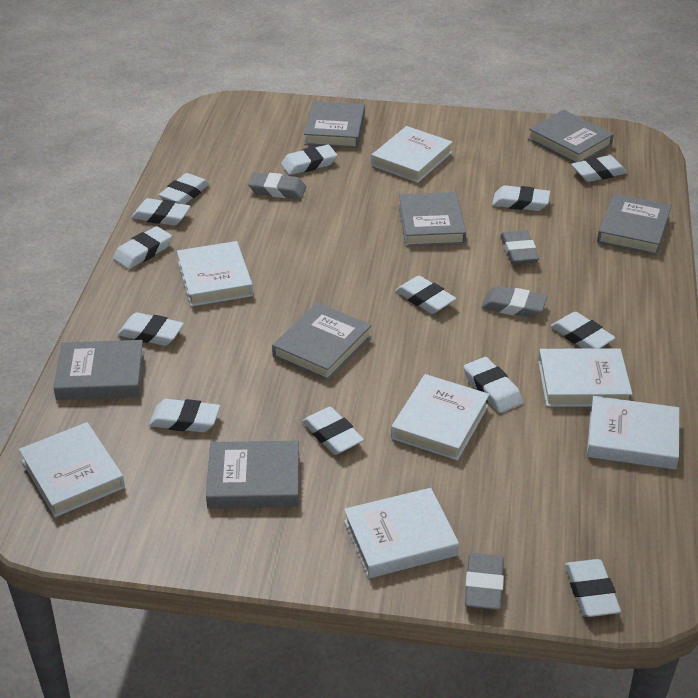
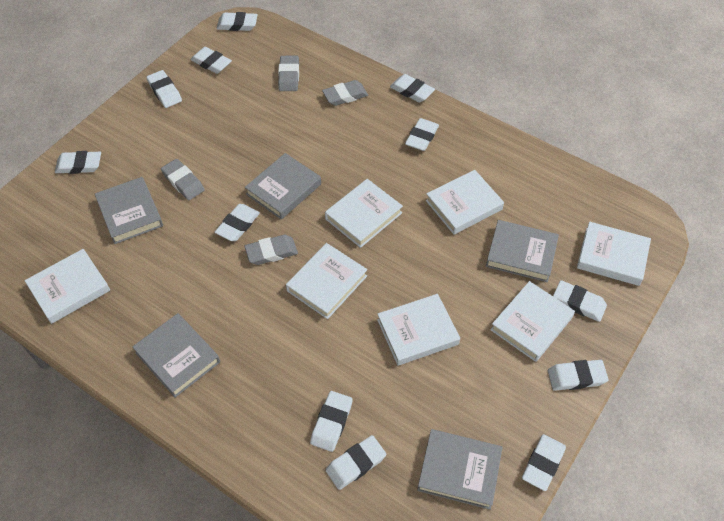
grey book: [53,340,144,400] [206,441,299,509] [272,303,372,381] [304,101,365,148] [399,192,466,247] [528,110,614,163] [597,193,672,255] = 7 -> [95,177,163,244] [132,313,220,398] [245,153,321,220] [417,429,503,510] [486,220,559,282] = 5
white eraser: [113,226,172,269] [118,312,184,346] [131,198,191,226] [149,399,220,432] [159,173,210,204] [281,145,337,175] [302,407,364,455] [395,276,456,314] [464,357,523,413] [492,185,550,211] [551,312,616,349] [565,559,621,617] [571,155,627,182] = 13 -> [55,151,101,174] [146,70,182,108] [190,47,232,74] [215,204,260,241] [217,12,258,31] [310,391,353,452] [326,435,386,490] [390,74,435,102] [405,118,439,151] [522,434,566,491] [548,360,609,391] [553,280,607,322] = 12

